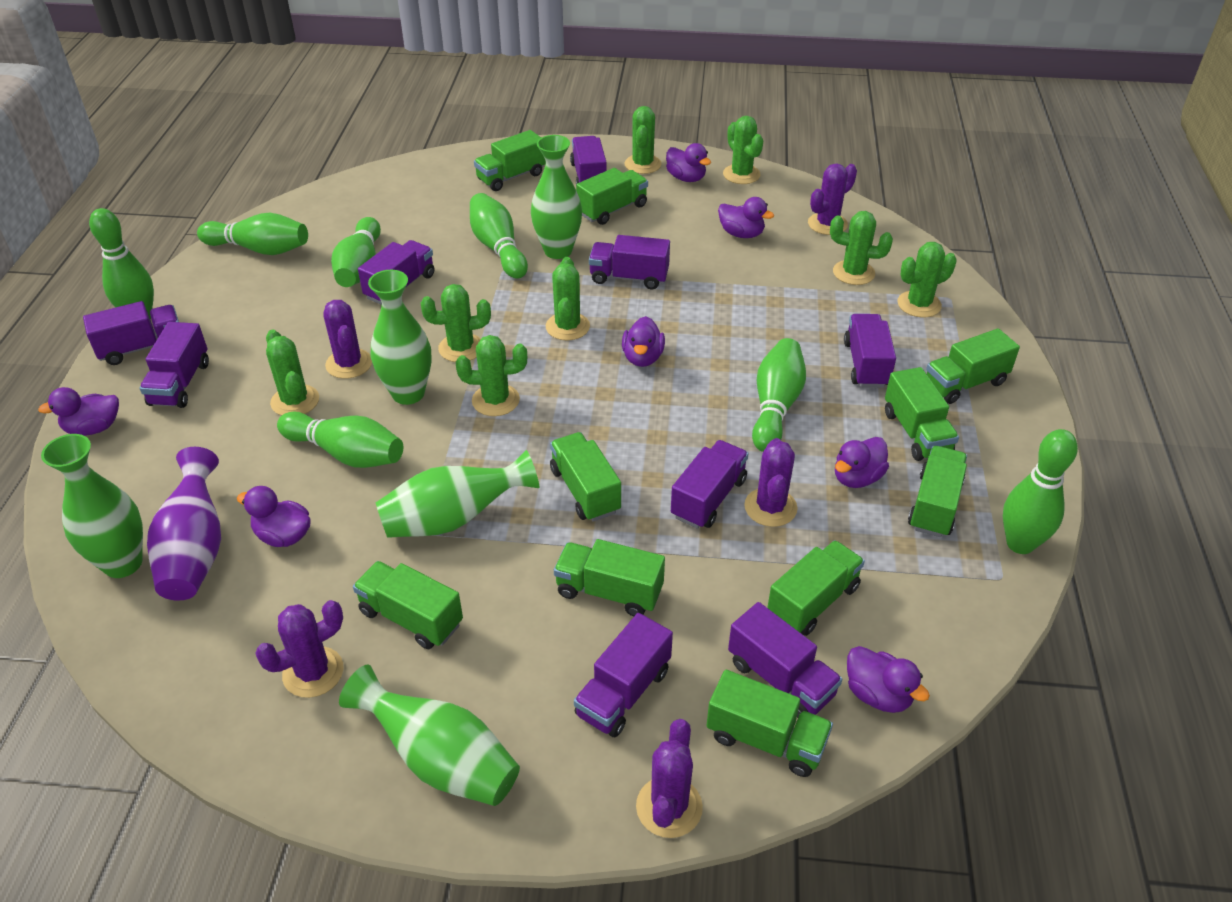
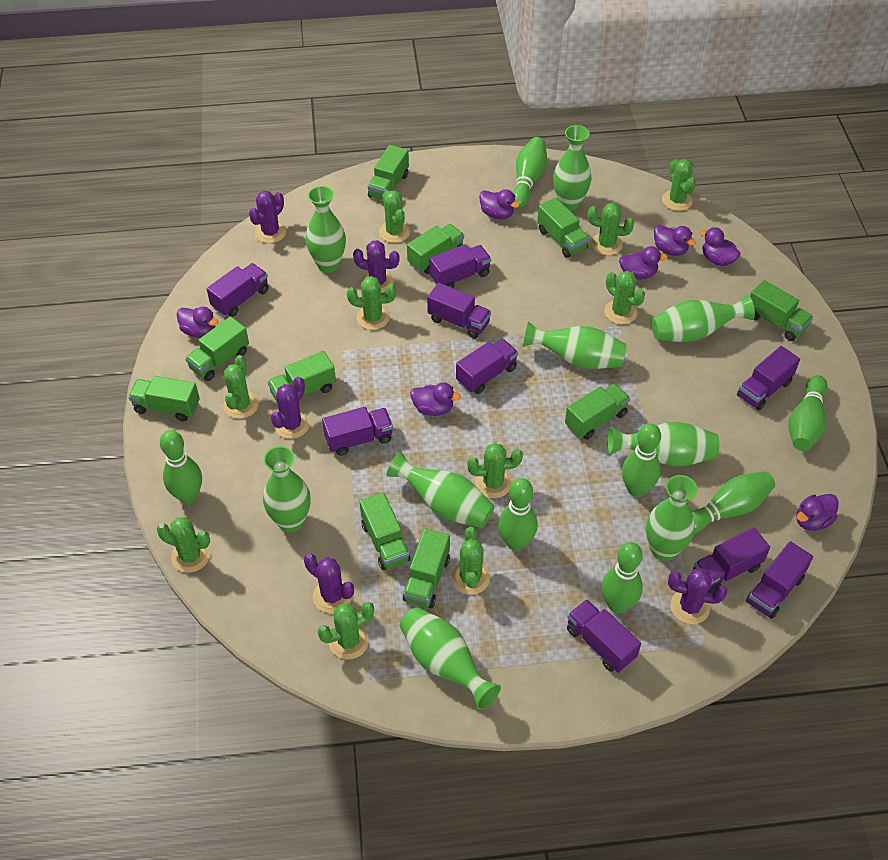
green cactus: [266,329,319,416] [421,284,491,362] [456,335,527,416] [545,257,590,340] [624,106,661,174] [723,116,763,184] [830,211,893,285] [897,242,957,318] = 8 -> [157,517,210,573] [223,355,259,419] [317,602,374,660] [347,276,396,330] [379,191,410,243] [451,527,490,595] [467,443,523,498] [588,203,634,255] [604,271,645,324] [662,159,696,211] = 10
green vase: [41,434,143,578] [339,665,520,806] [368,270,432,405] [376,450,539,538] [531,135,582,259] = 5 -> [263,446,310,532] [306,186,346,273] [387,452,495,528] [400,607,501,710] [522,321,627,369] [553,125,592,211] [608,422,720,467] [646,475,698,561] [651,295,755,342] = 9
purple vase: [147,447,221,600] = 1 -> none = 0

